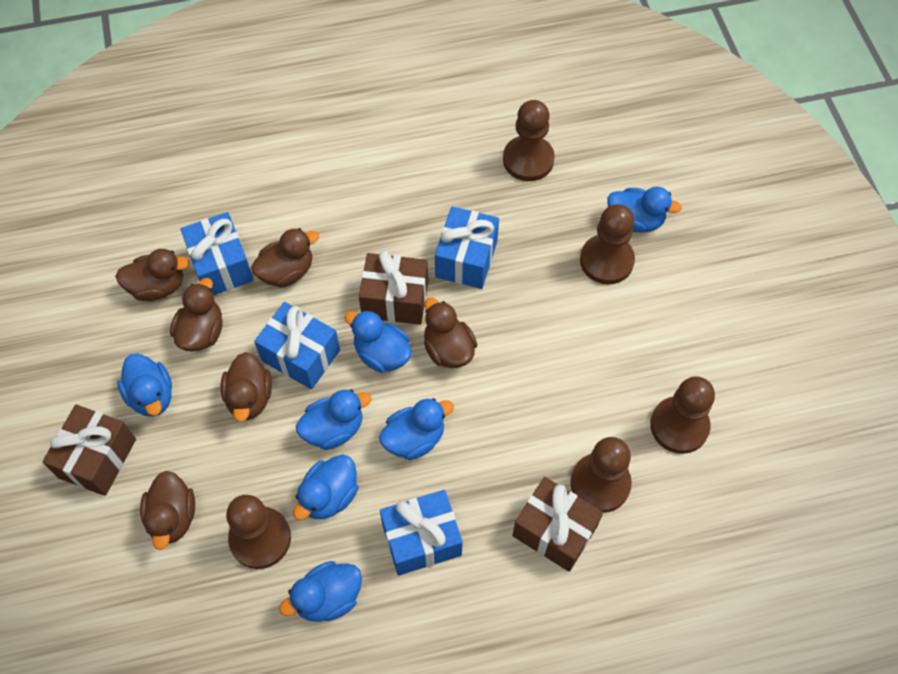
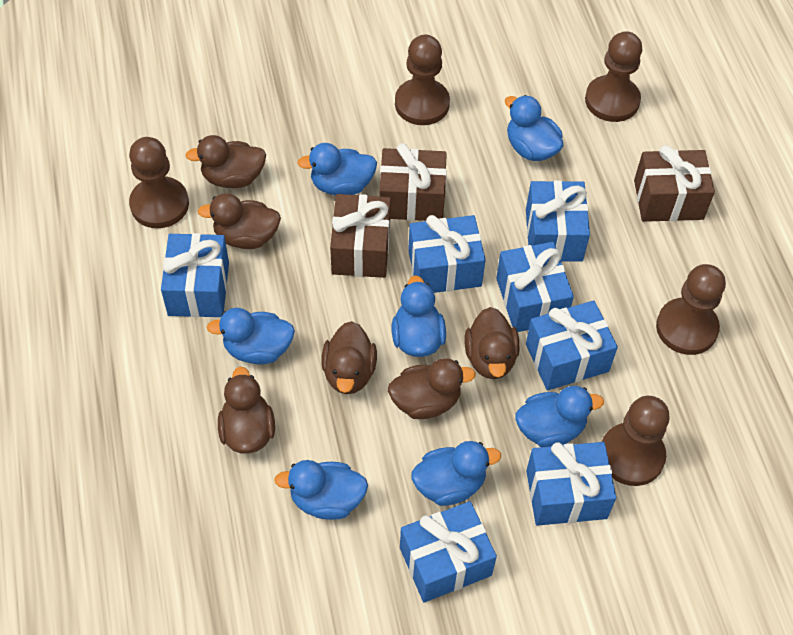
blue gift: [180,212,254,295] [254,302,340,389] [380,490,463,576] [435,206,499,289] = 4 -> [161,233,229,317] [400,501,497,603] [408,215,486,293] [496,242,574,332] [526,180,590,262] [526,300,618,390] [526,442,616,526] = 7

